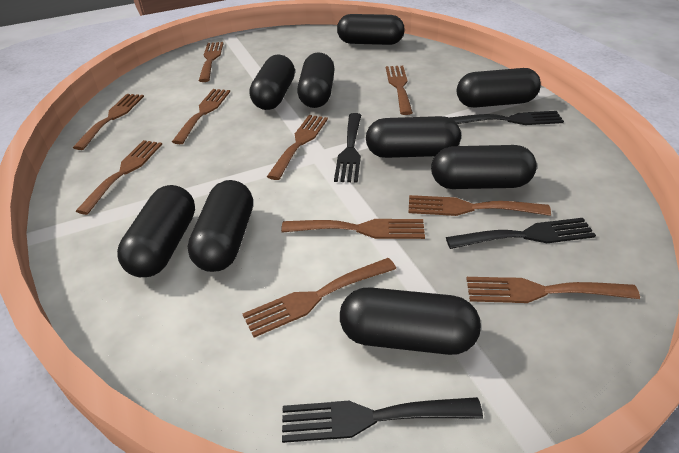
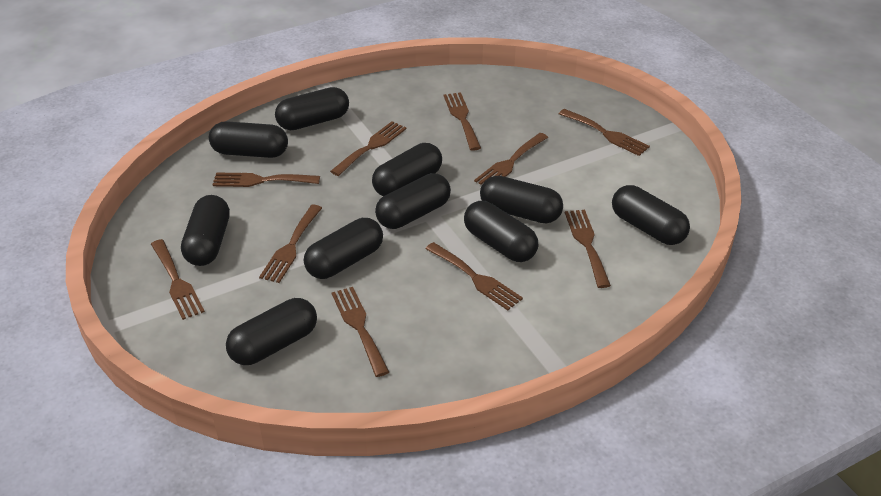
black capsule: [117,185,195,277] [188,180,253,272] [249,54,295,110] [297,52,335,108] [337,14,405,45] [340,287,481,355] [366,116,461,158] [431,145,537,189] [457,68,541,108] = 9 -> [181,195,230,266] [209,121,288,158] [226,298,317,365] [275,87,349,130] [304,218,383,279] [372,143,442,196] [375,173,451,229] [464,201,538,262] [480,176,563,224] [612,185,690,245] = 10
black fork: [282,397,483,443] [334,113,361,183] [446,218,596,249] [449,111,564,125] = 4 -> none = 0

